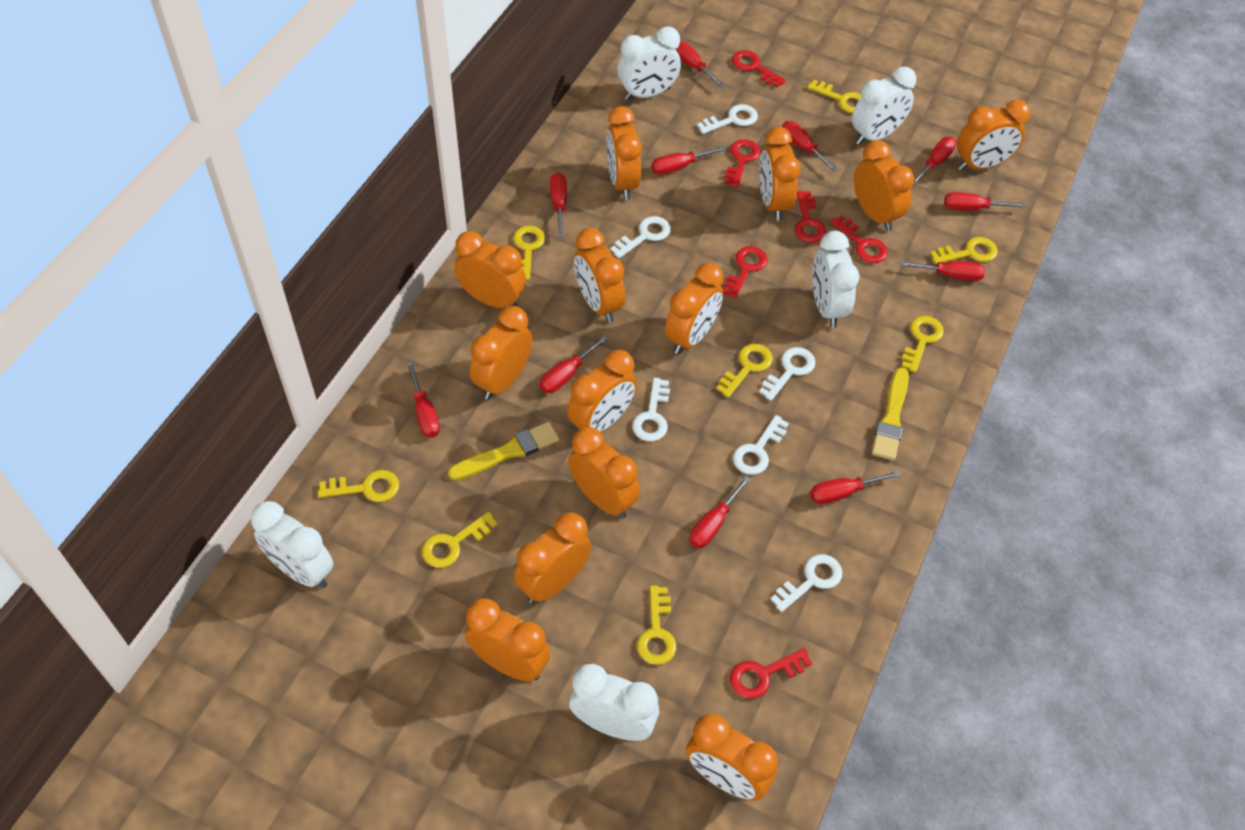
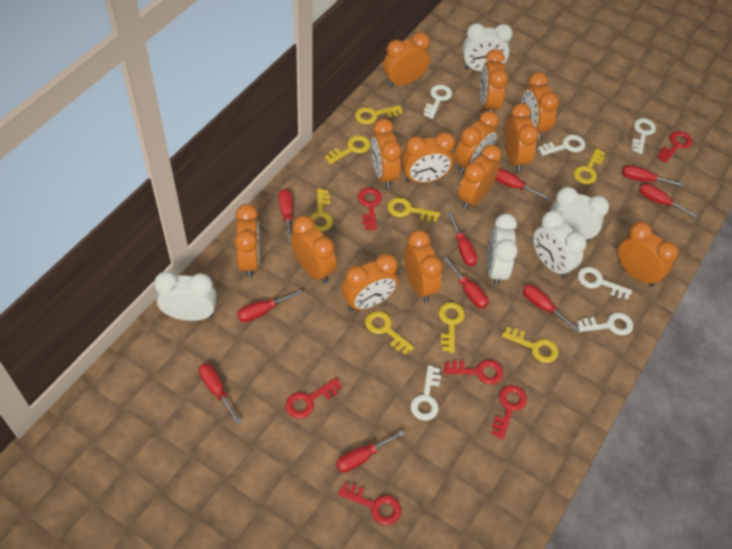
red screwdriver: [407,362,440,438] [539,335,608,393] [550,173,567,237] [651,146,727,175] [676,41,725,88] [690,476,751,548] [782,121,839,172] [810,471,901,504] [899,261,985,281] [913,136,957,186] [944,192,1026,211] = 11 -> [199,363,241,424] [237,290,303,322] [278,189,293,243] [336,430,404,473] [443,257,489,309] [448,213,478,266] [495,168,550,200] [523,284,579,332] [622,165,684,186] [639,183,698,218] = 10
yellow brush: [448,422,559,481] [872,367,909,461] = 2 -> none = 0

